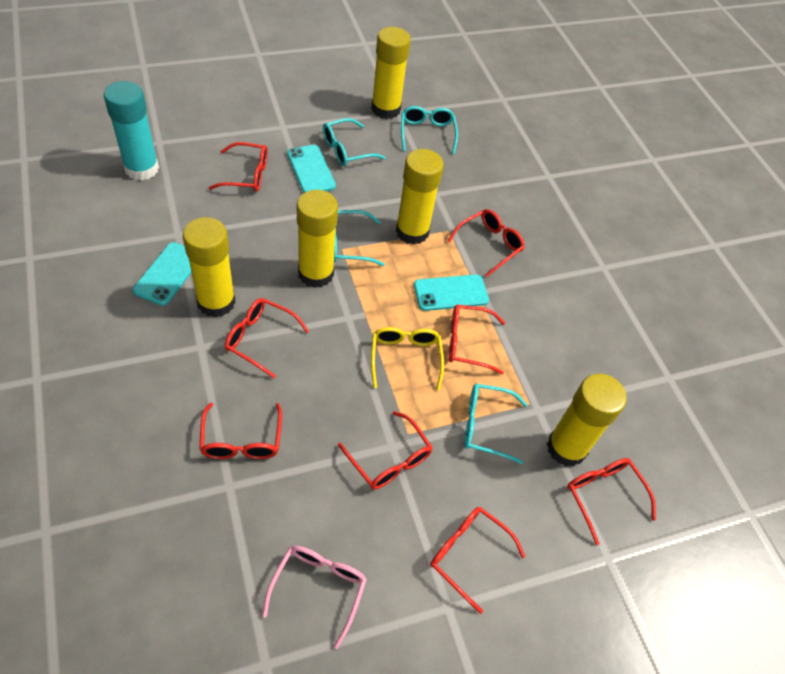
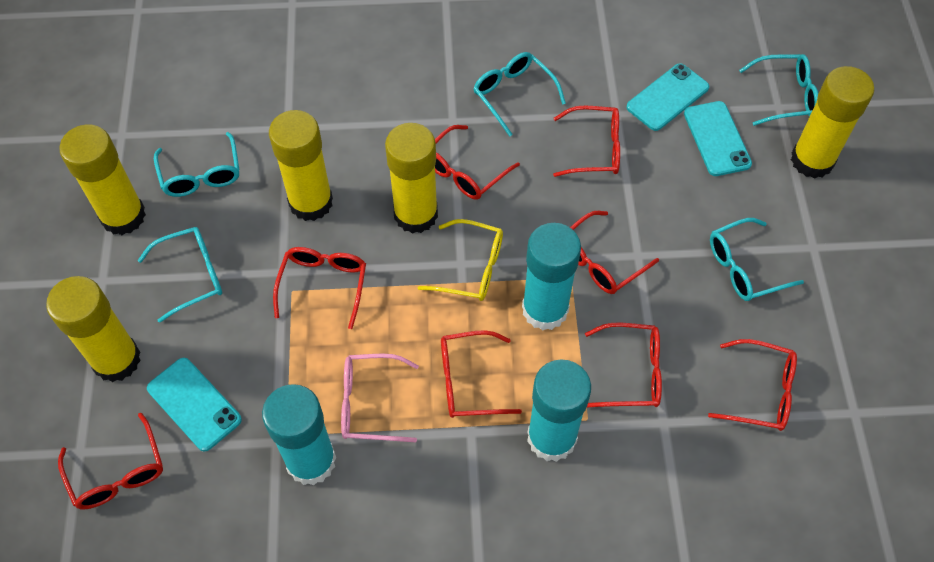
turquoise glasses: [323,118,386,166] [334,210,385,266] [401,106,458,154] [464,384,528,464] = 4 -> [138,227,222,323] [154,132,239,197] [473,52,566,137] [710,218,804,301] [739,54,818,126] = 5
turquoise glue stick: [104,81,159,181] = 1 -> [262,384,336,486] [522,223,581,330] [527,359,591,462] = 3

